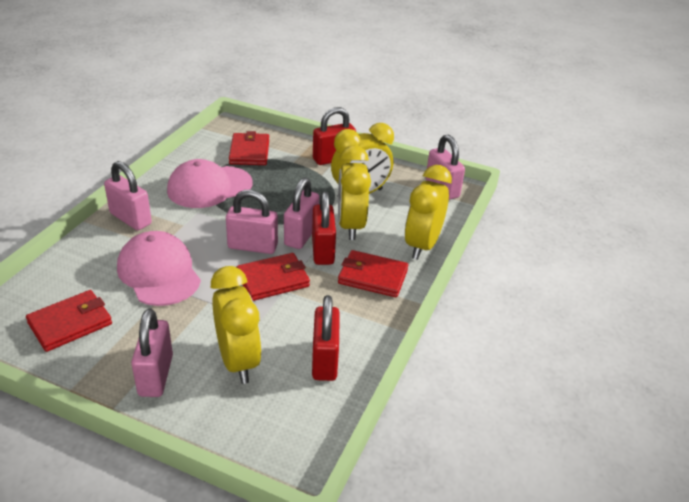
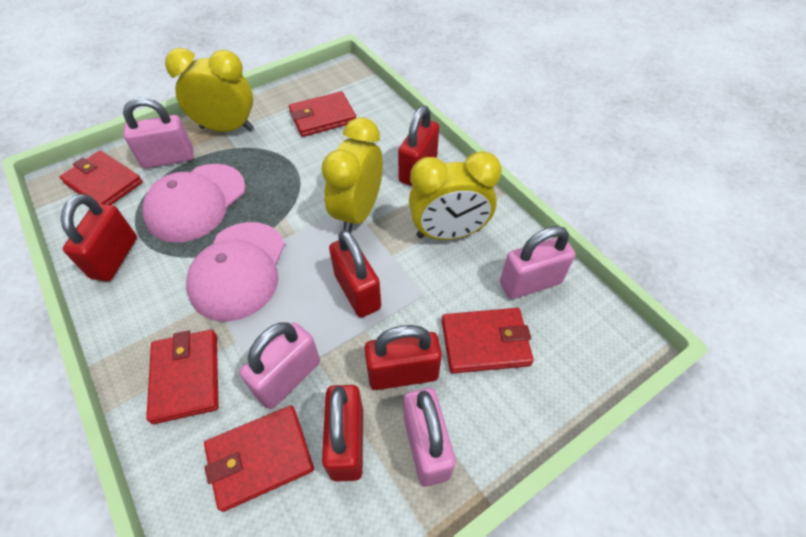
pink padlock: [104,161,152,230] [131,308,173,397] [226,190,278,254] [284,177,319,249] [426,135,465,200] = 5 -> [123,98,194,168] [239,322,320,409] [403,388,456,487] [500,226,575,299] = 4
red padlock: [312,192,336,265] [312,295,340,381] [313,107,356,165] = 3 -> [61,194,137,281] [322,385,363,482] [329,230,381,318] [364,325,442,390] [398,106,439,186] = 5
red wallet: [26,290,112,352] [229,131,269,165] [236,253,310,301] [338,250,408,297] = 4 -> [60,151,143,205] [146,330,218,424] [204,405,314,512] [289,91,356,137] [442,308,534,373] = 5
yellow clock: [211,266,262,384] [331,123,394,197] [338,145,371,240] [404,165,452,260] = 4 -> [165,48,254,132] [322,117,383,233] [409,151,502,240] = 3

